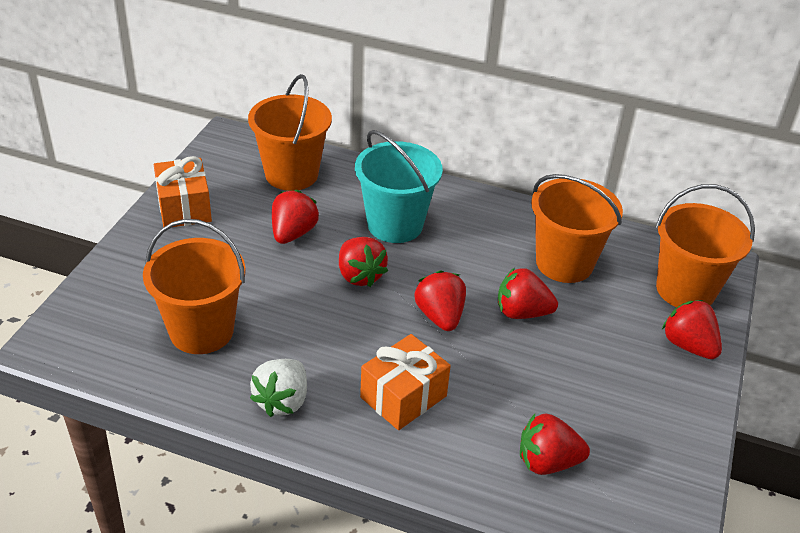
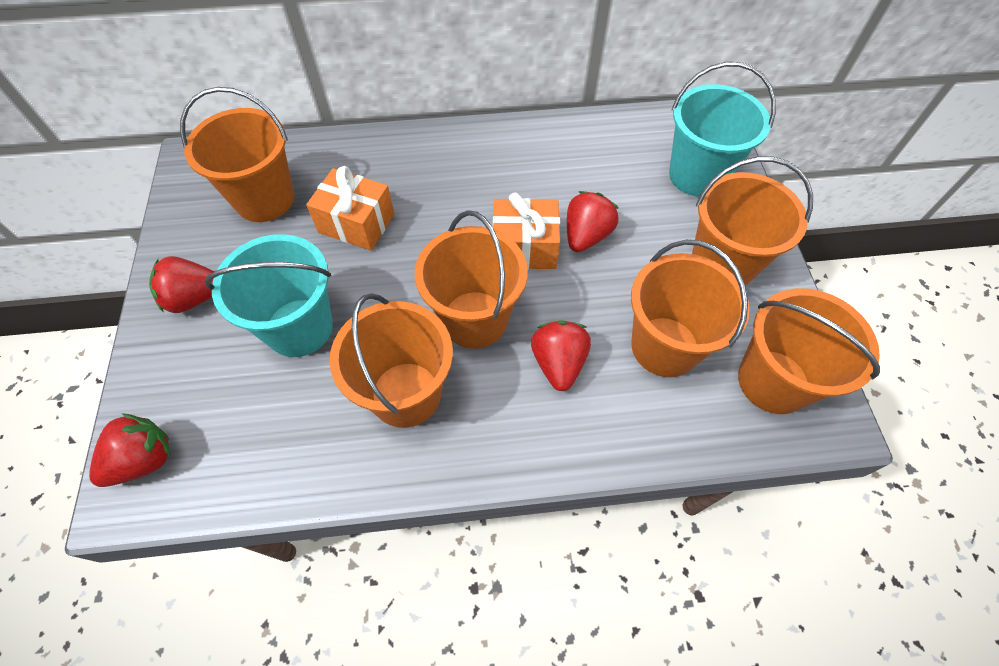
orange bucket: [143,219,246,354] [248,74,332,191] [531,174,623,283] [656,184,755,307] = 4 -> [180,87,294,222] [329,293,453,428] [414,211,528,349] [631,240,750,377] [692,157,813,285] [738,288,880,414] = 6
red strawberry: [272,190,319,244] [339,237,388,287] [414,270,466,331] [498,267,558,319] [520,413,590,475] [662,300,722,359] = 6 -> [89,413,170,487] [149,256,214,313] [531,320,591,391] [567,191,619,252] = 4
turquoise bucket: [355,130,443,243] = 1 -> [205,234,333,357] [669,62,776,197] = 2
white strawberry: [250,359,307,417] = 1 -> none = 0

